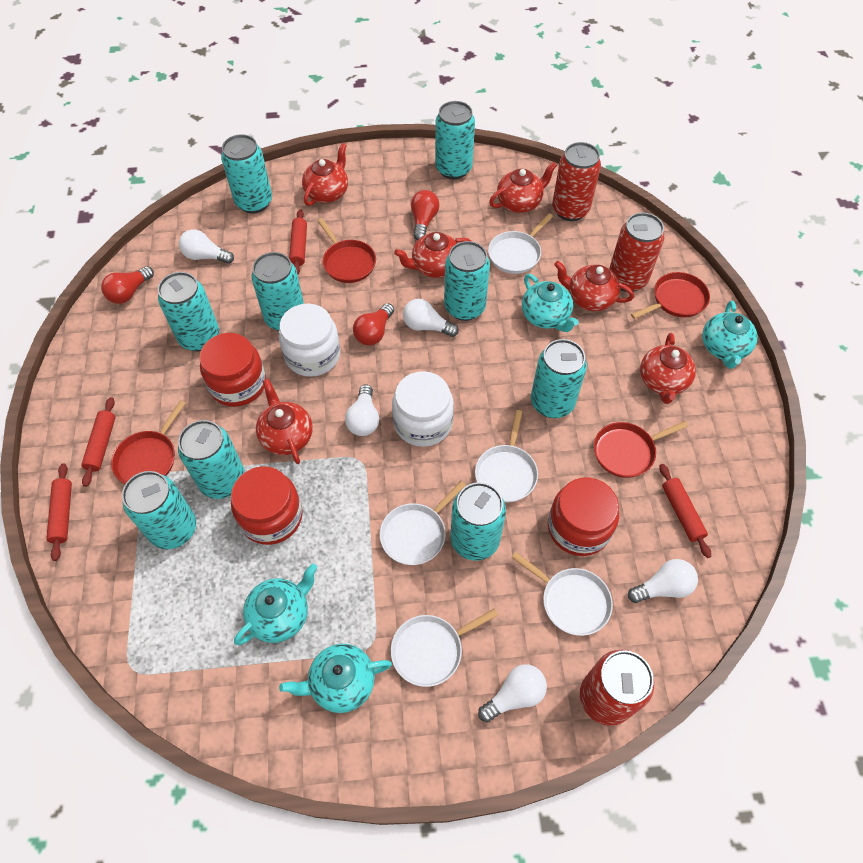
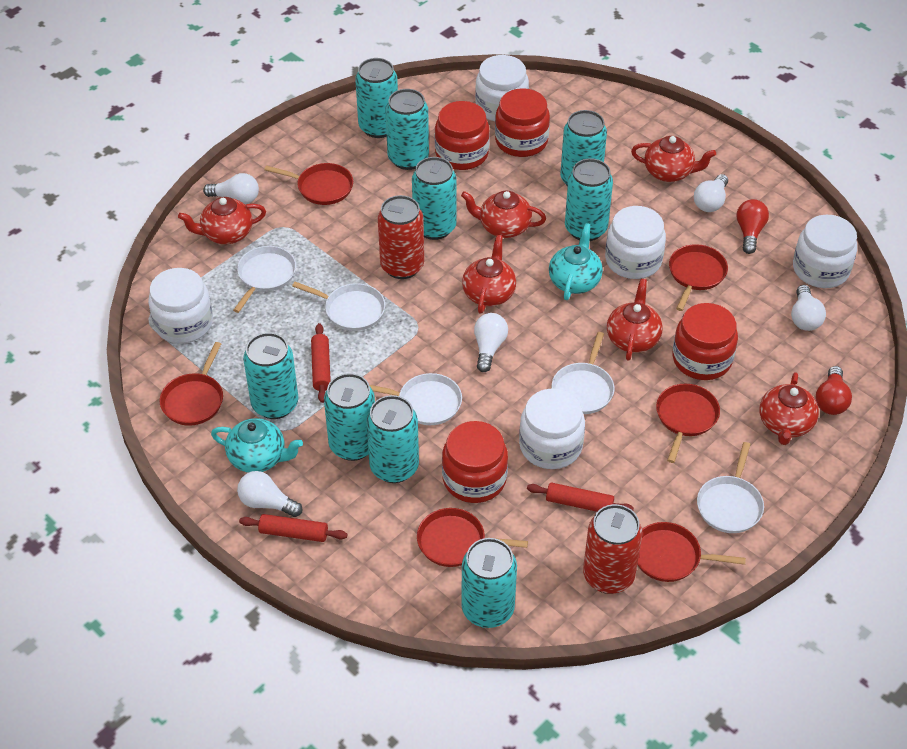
red can: [552,142,601,221] [580,650,654,726] [609,212,664,292] = 3 -> [378,195,424,279] [583,504,643,594] = 2
red jar: [199,333,266,407] [231,466,303,545] [548,478,619,556] = 3 -> [435,101,490,170] [442,421,508,503] [495,88,550,157] [672,303,738,380] = 4
red light bulb: [101,266,154,304] [353,303,394,345] [411,190,440,240] = 3 -> [736,199,769,254] [816,366,852,415] = 2
red pan: [111,400,185,484] [318,218,376,283] [594,421,689,478] [631,272,710,319] = 4 -> [160,342,223,426] [264,163,353,205] [417,508,528,567] [637,522,746,582] [656,384,720,463] [669,244,728,311] = 6
red rolling pin: [46,463,72,561] [81,397,115,487] [289,209,307,274] [659,464,711,558] = 4 -> [239,514,347,542] [311,323,331,403] [527,482,634,512] = 3
turquoise teapot: [234,564,317,645] [279,644,392,713] [522,274,579,332] [702,301,758,369] = 4 -> [211,418,303,473] [549,223,603,300] = 2
white jar: [279,304,340,377] [392,371,454,447] = 2 -> [148,268,213,344] [475,55,529,121] [519,389,585,469] [605,206,666,279] [793,215,857,288] = 5

